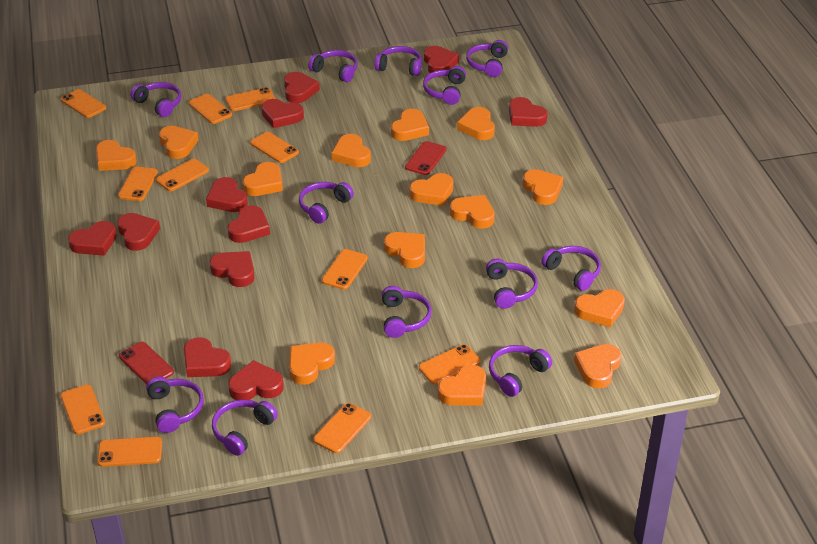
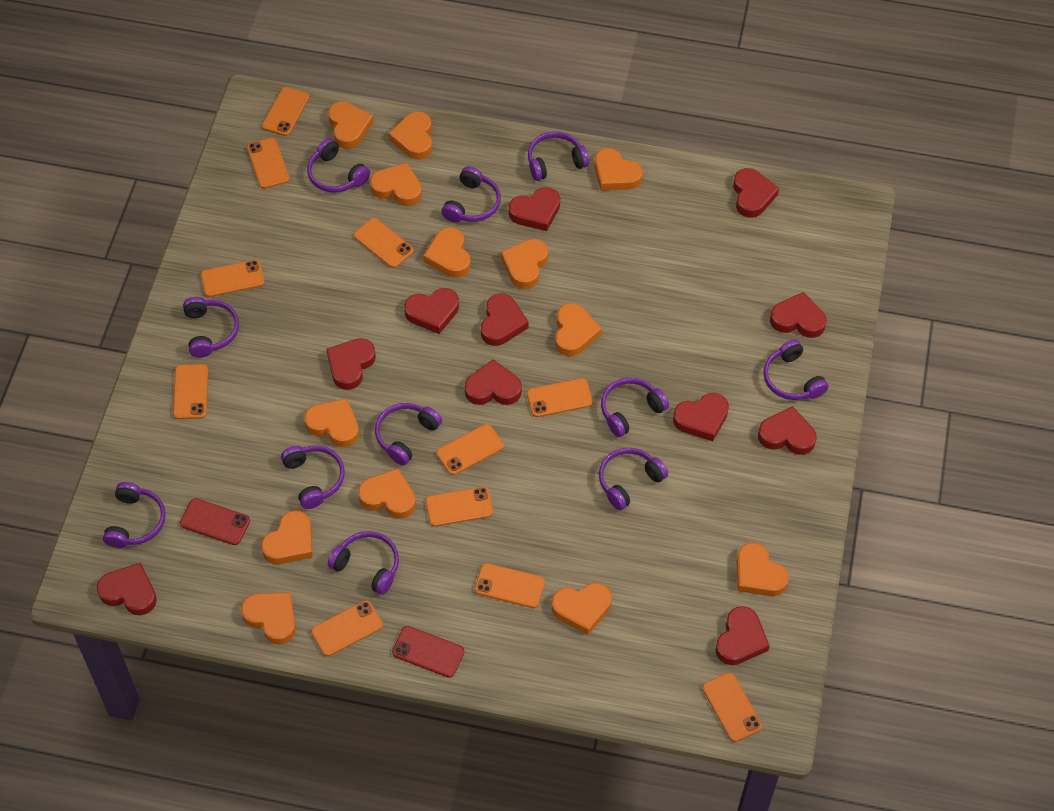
orange heart: [96,140,137,171] [159,126,198,159] [243,162,283,196] [289,343,335,385] [332,134,371,167] [384,232,425,268] [391,109,429,141] [410,173,453,206] [438,365,486,406] [450,195,495,229] [457,107,495,140] [523,169,563,205] [574,289,625,327] [574,344,621,388] = 14 -> [241,592,296,645] [261,510,313,564] [304,399,359,447] [328,101,374,149] [358,468,416,519] [370,163,422,206] [389,111,433,160] [423,227,471,278] [501,239,548,289] [552,583,612,635] [555,303,602,356] [594,148,643,191] [736,543,789,596] = 13
purple headphones: [130,82,181,117] [146,376,204,433] [212,400,278,456] [299,182,354,224] [308,50,358,82] [374,46,422,76] [382,286,432,338] [423,66,466,105] [466,40,508,77] [486,259,538,309] [489,345,552,397] [542,246,601,291] = 12 -> [103,482,166,548] [183,297,239,358] [281,445,345,509] [307,138,370,193] [328,531,399,595] [375,403,442,465] [441,166,501,223] [528,131,589,181] [599,448,668,510] [601,378,669,437] [763,339,829,400] = 11

